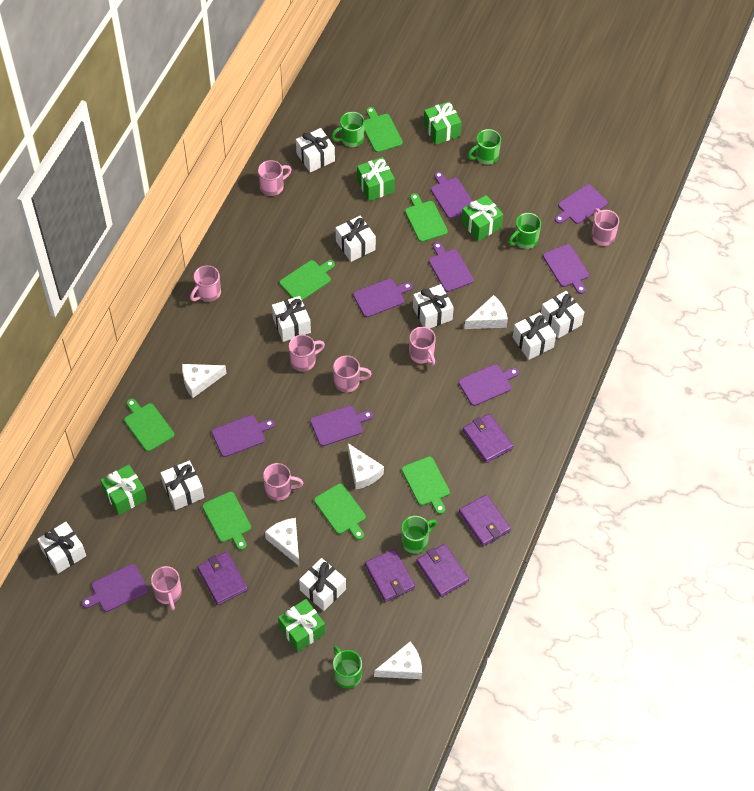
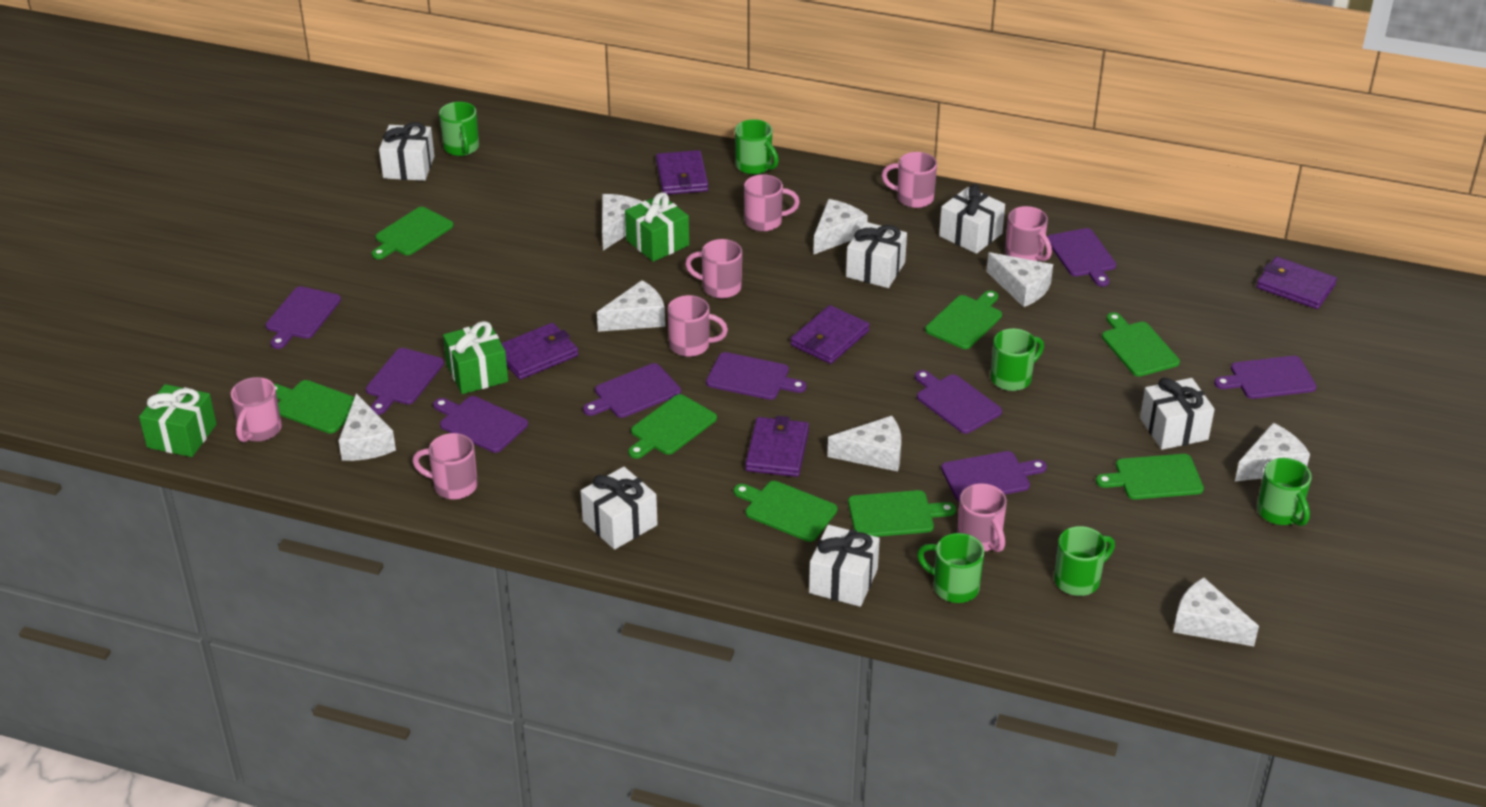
green cutting board: [124,399,174,452] [202,492,251,550] [280,260,335,301] [314,483,366,540] [364,107,403,153] [402,456,450,514] [405,193,448,242] = 7 -> [274,380,355,434] [372,207,454,259] [628,394,717,459] [734,481,838,542] [848,490,956,537] [925,290,1002,349] [1096,454,1204,500] [1102,312,1180,377] = 8
green gift: [100,465,147,515] [278,599,325,652] [357,157,395,201] [424,101,462,145] [461,195,503,241] = 5 -> [139,384,217,457] [443,321,508,394] [625,192,689,262] = 3
green mug: [331,112,365,147] [333,646,362,688] [401,516,437,554] [468,129,501,165] [508,213,541,249] = 5 -> [439,102,479,156] [735,119,779,175] [917,533,984,603] [990,328,1044,391] [1054,526,1115,596] [1257,458,1312,526] = 6
white cheese: [182,364,227,398] [265,518,299,566] [348,443,384,489] [374,642,422,679] [464,295,508,329] = 5 -> [338,393,396,461] [597,280,665,332] [602,194,643,250] [813,199,868,255] [827,416,901,471] [987,252,1053,307] [1173,577,1259,646] [1235,423,1310,481] = 8
white gift: [37,522,86,574] [160,460,204,510] [272,296,311,342] [296,128,335,172] [299,558,346,611] [336,216,376,262] [413,284,454,328] [513,312,556,360] [541,291,584,339] = 9 -> [379,122,434,181] [581,467,658,550] [809,525,880,607] [846,222,907,288] [939,184,1005,254] [1140,378,1215,450] = 6

